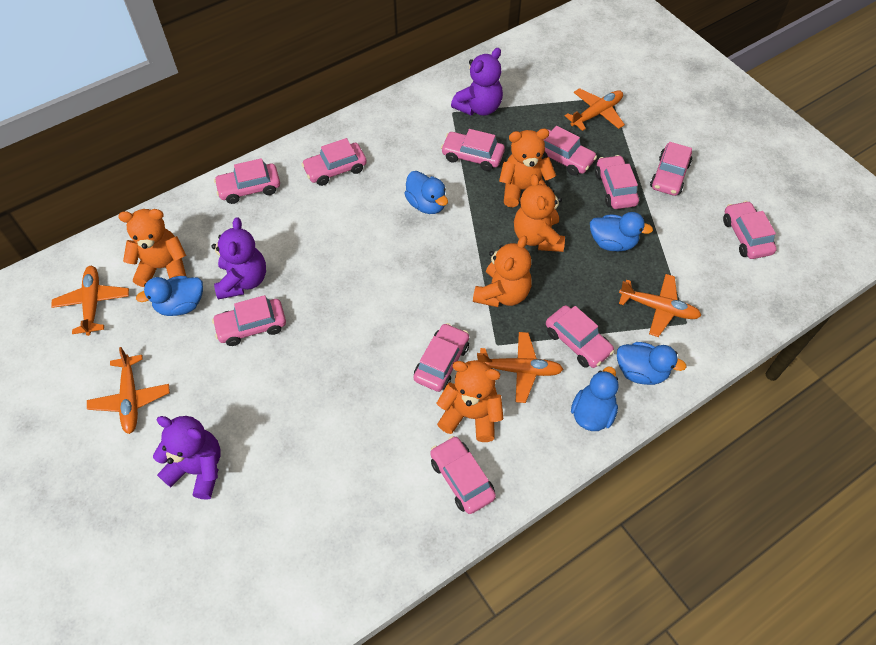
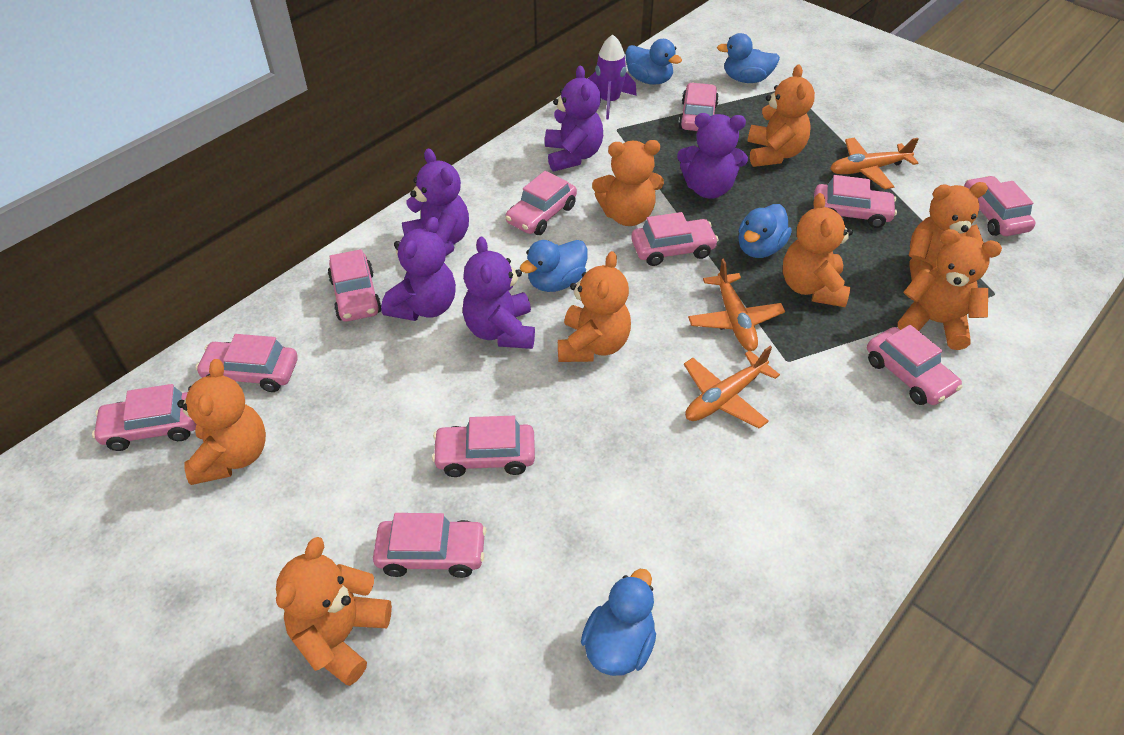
orange plane: [51,266,129,336] [87,347,170,434] [477,332,563,403] [565,88,625,131] [619,274,702,337] = 5 -> [684,346,780,429] [688,259,785,351] [830,138,919,189] = 3
orange teddy bear: [118,209,186,287] [437,360,504,442] [473,236,531,307] [499,128,556,207] [514,174,565,252] = 5 -> [177,359,266,485] [276,537,392,686] [558,251,631,362] [592,140,664,226] [747,65,815,167] [783,193,853,307] [898,229,1002,350] [909,182,988,280] = 8
purple rocket: none = 0 -> [588,34,637,119] = 1
purple teddy bear: [153,416,221,500] [211,217,266,299] [451,48,503,116] = 3 -> [381,217,456,321] [402,149,469,256] [463,237,535,349] [545,66,603,171] [677,113,748,199] = 5

